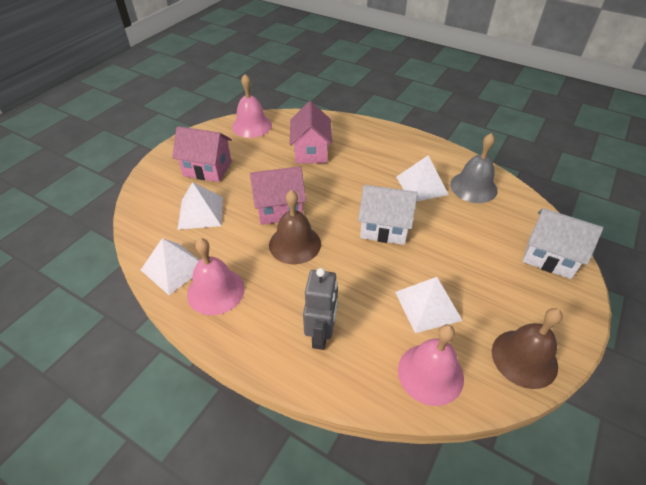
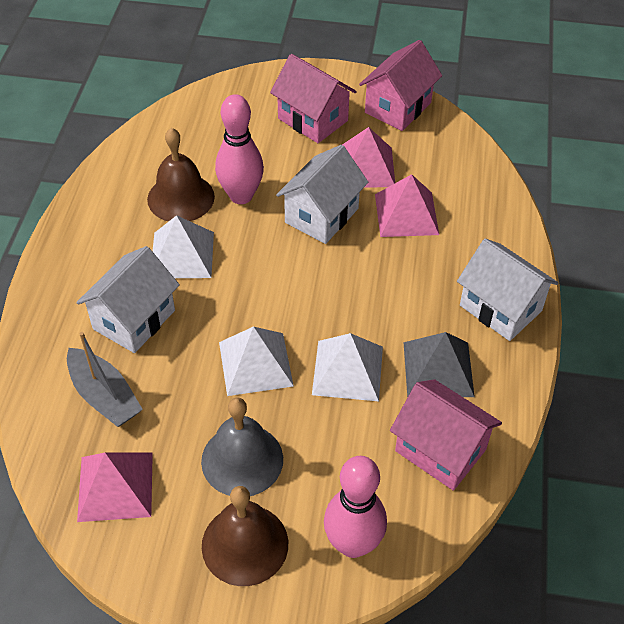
grey boat: none = 0 -> [67,332,143,427] = 1
grey pyramid: none = 0 -> [404,332,475,397] = 1
grey robot: [303,268,338,350] = 1 -> none = 0
pink bell: [187,238,245,315] [232,74,272,138] [398,324,464,406] = 3 -> none = 0
pink bowling pin: none = 0 -> [215,94,264,204] [324,456,387,558] = 2
pink pyramid: none = 0 -> [77,452,153,522] [342,127,395,187] [375,174,439,237] = 3
white house: [358,185,418,245] [522,208,603,279] = 2 -> [76,246,180,353] [276,145,368,244] [457,238,558,341] = 3
white pyramid: [141,238,200,295] [178,182,223,230] [395,277,463,333] [396,155,449,202] = 4 -> [152,215,214,278] [219,326,294,396] [312,333,383,401] = 3

